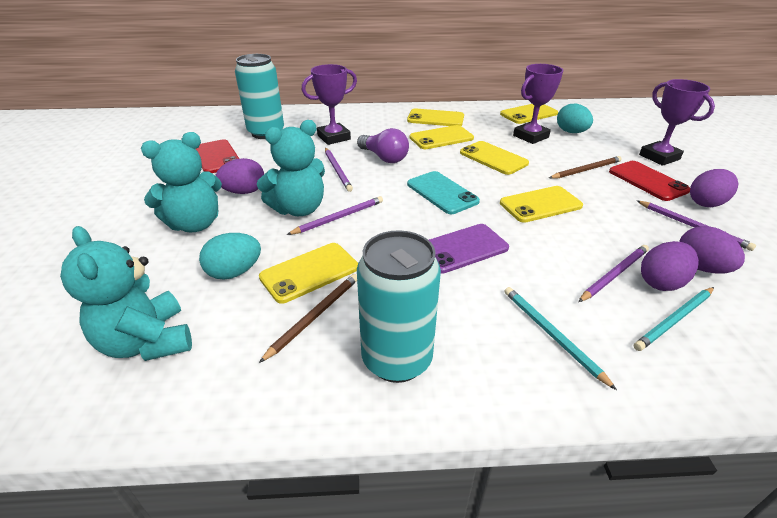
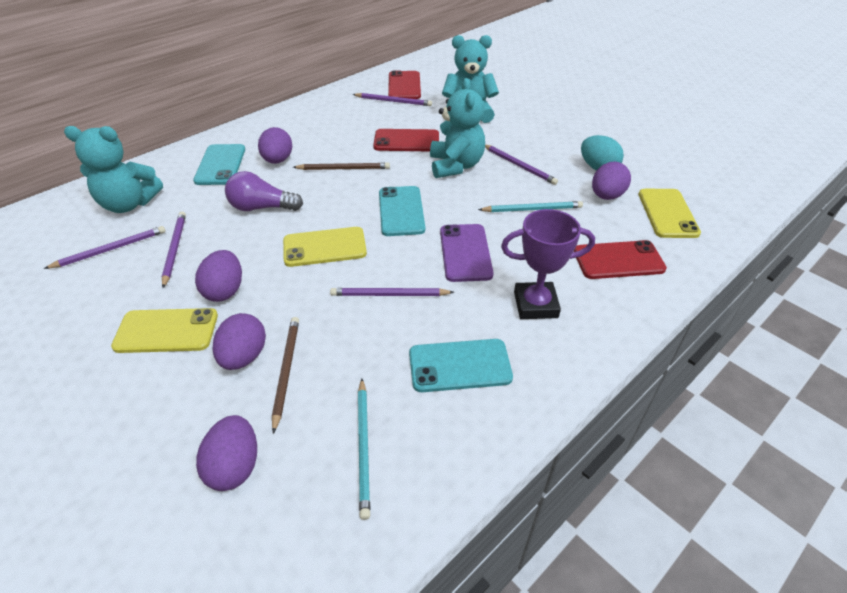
purple egg: [215,158,264,194] [641,241,699,291] [679,226,745,274] [690,169,738,207] = 4 -> [195,250,242,302] [196,415,257,491] [213,313,266,370] [258,127,292,164] [592,161,631,200] = 5
purple pencil: [287,196,383,235] [325,148,353,192] [578,245,649,302] [636,200,756,251] = 4 -> [44,226,166,269] [162,212,186,288] [330,288,454,296] [353,93,432,106] [485,144,558,185] = 5
purple trophy: [302,64,357,145] [513,64,563,144] [639,79,715,166] = 3 -> [501,209,595,319] = 1
red phone: [196,139,239,173] [609,161,690,201] = 2 -> [373,129,439,151] [388,70,421,99] [574,240,667,279] = 3
turquoise can: [235,54,284,139] [357,230,441,383] = 2 -> none = 0
turquoise egg: [199,233,261,280] [557,104,593,133] = 2 -> [581,135,624,171] = 1
turquoise phone: [407,171,480,214] = 1 -> [193,144,245,185] [379,186,425,236] [409,339,513,392] = 3
yellow phone: [259,243,358,304] [407,108,464,126] [410,125,474,149] [460,141,529,175] [500,104,558,124] [500,186,583,223] = 6 -> [111,308,218,353] [283,227,367,267] [639,189,701,238] = 3

